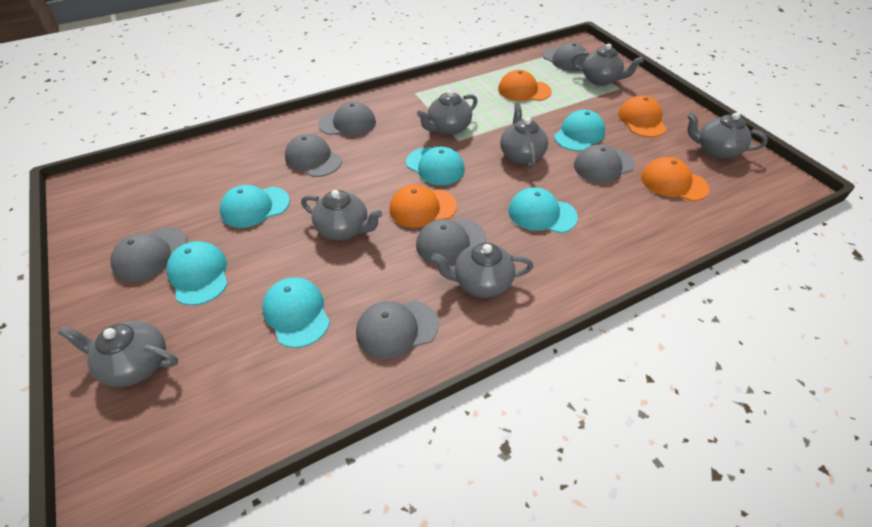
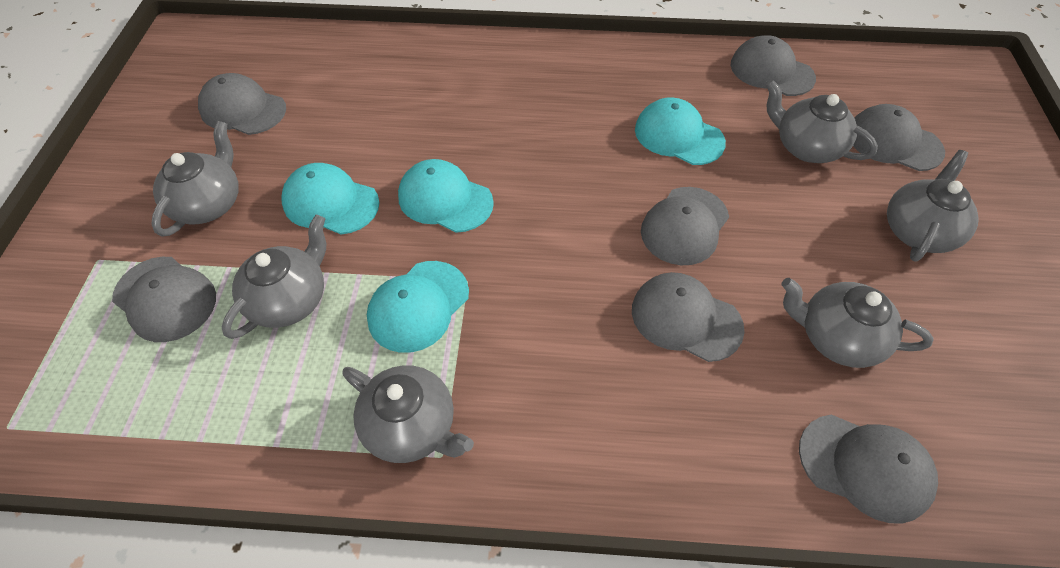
grey teapot: [58,321,178,387] [301,190,382,240] [417,90,478,135] [431,243,534,298] [500,103,548,168] [572,44,643,86] [687,112,768,159] = 7 -> [152,121,239,237] [222,215,326,339] [343,365,474,463] [766,80,878,163] [781,278,934,368] [887,150,979,262] = 6
orange cap: [390,185,457,228] [498,70,552,101] [618,95,667,137] [641,157,709,201] = 4 -> none = 0
turquoise cap: [166,241,228,305] [220,185,290,228] [262,277,330,348] [406,147,465,185] [508,187,578,233] [554,110,605,151] = 6 -> [281,163,379,235] [367,261,469,353] [398,159,494,233] [635,97,726,165] = 4

